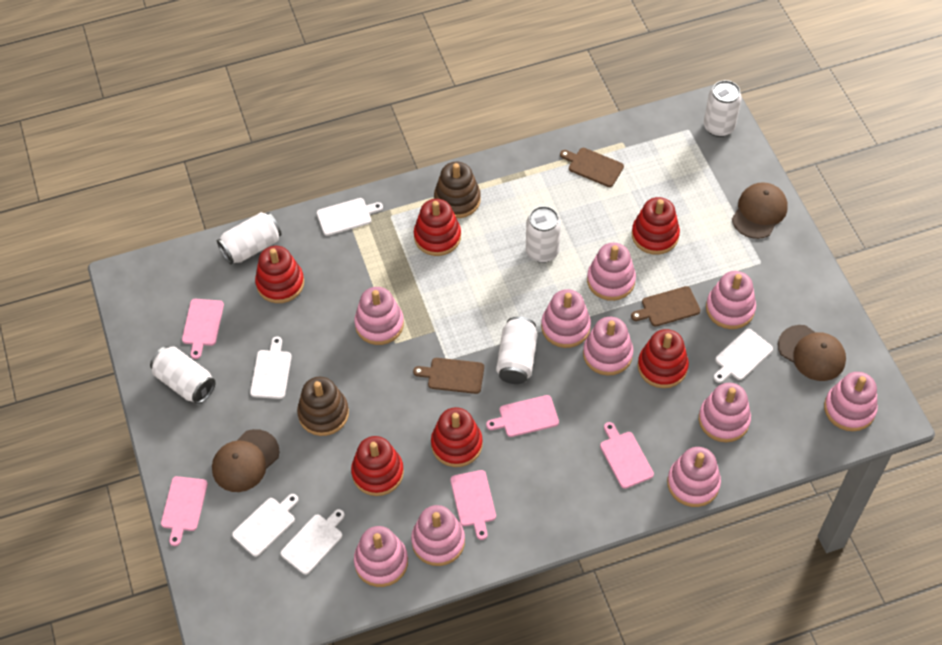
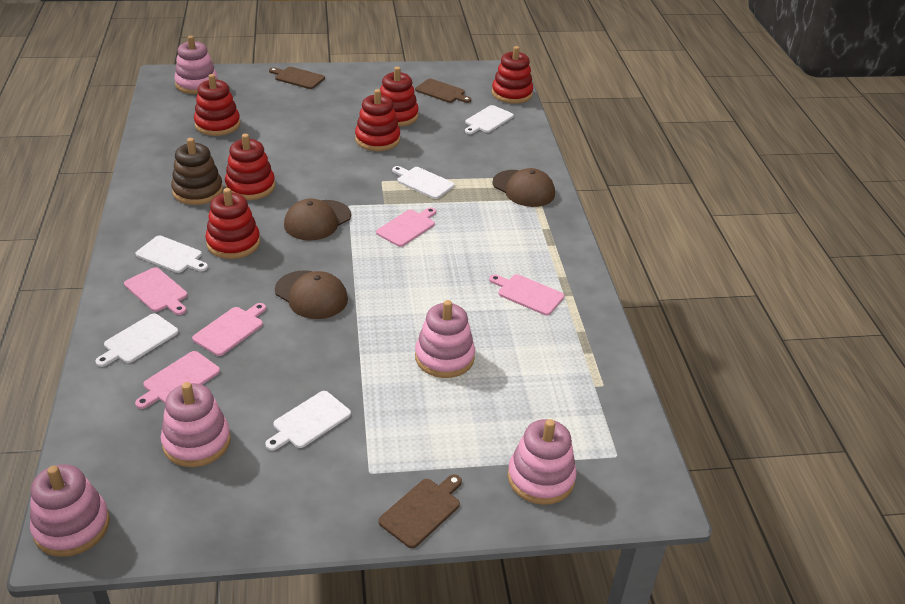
brown stacking toy: [297,377,349,436] [434,162,481,218] = 2 -> [171,138,223,205] = 1
pink stacking toy: [354,287,404,345] [354,526,408,587] [411,505,465,566] [541,289,591,348] [583,317,633,376] [587,243,636,301] [667,447,721,507] [699,383,751,442] [706,271,756,329] [824,372,878,431] = 10 -> [30,464,110,557] [161,382,231,467] [174,36,218,94] [415,300,475,378] [508,419,577,505] = 5
white can: [150,346,216,404] [217,212,282,265] [496,316,537,384] [526,206,561,263] [704,80,742,137] = 5 -> none = 0

